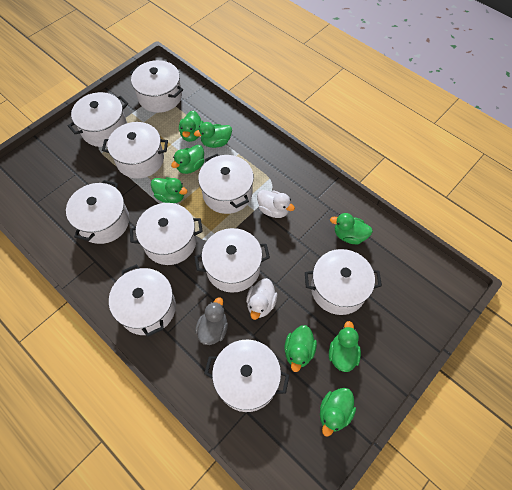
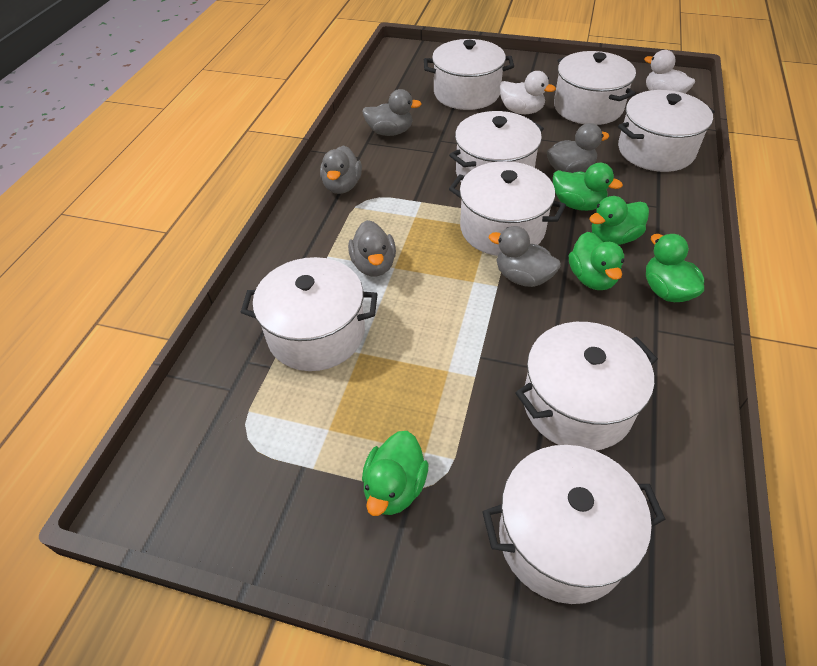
green duck: [151,177,187,203] [171,145,205,174] [179,111,204,142] [194,122,232,148] [284,325,317,372] [320,388,356,437] [329,321,361,372] [330,213,373,244] = 8 -> [362,431,428,516] [553,163,623,211] [569,232,624,290] [589,196,649,245] [646,234,704,302] = 5
grey duck: [195,297,228,345] = 1 -> [320,145,362,194] [348,220,396,276] [362,89,422,136] [489,226,561,287] [547,123,609,173] = 5
white pot: [66,180,129,244] [68,92,128,147] [102,122,168,179] [109,264,176,337] [130,60,183,113] [130,203,203,265] [195,228,270,293] [198,154,254,214] [204,340,289,412] [305,249,382,315] = 10 -> [241,257,377,371] [424,39,514,110] [449,111,544,182] [449,161,566,256] [482,445,666,604] [515,322,658,451] [554,51,636,125] [618,90,715,172] = 8

